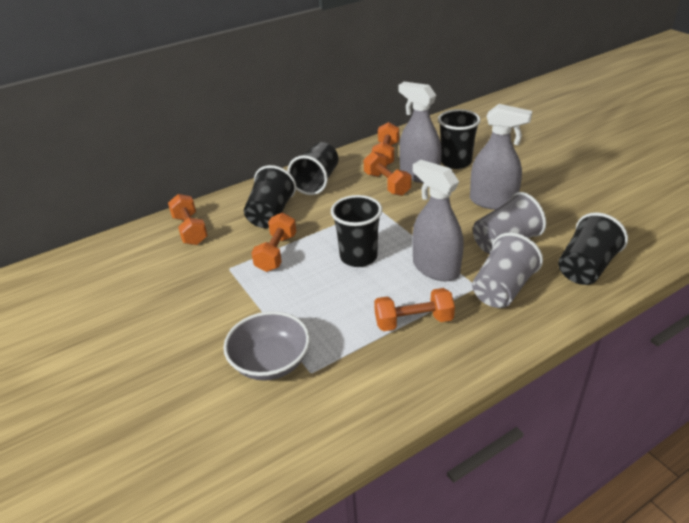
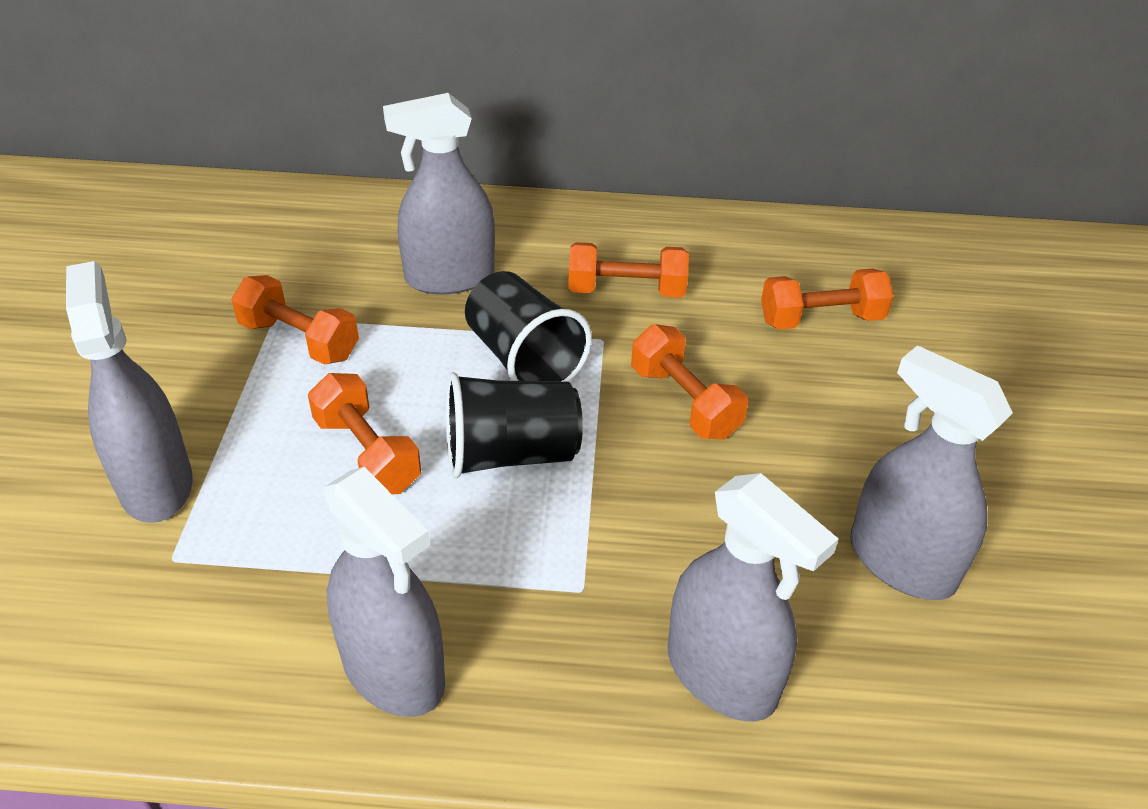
black cup: [244,165,296,228] [287,142,338,195] [331,195,382,267] [438,109,481,169] [558,212,628,285] = 5 -> [446,372,583,478] [465,271,592,382] = 2
grey bowl: [223,311,310,381] = 1 -> none = 0
grey cup: [472,232,543,308] [473,192,546,254] = 2 -> none = 0
grey spray bottle: [398,82,442,183] [413,160,464,281] [470,104,532,210] = 3 -> [66,261,193,523] [324,467,445,717] [383,93,495,294] [668,473,839,721] [850,345,1013,600] = 5

